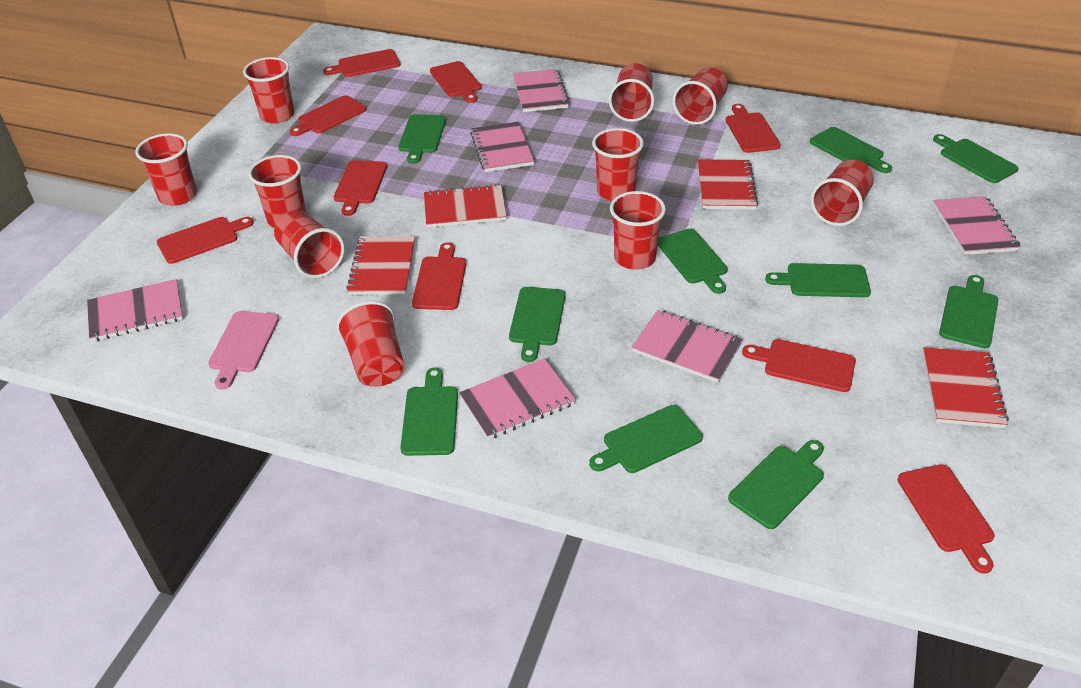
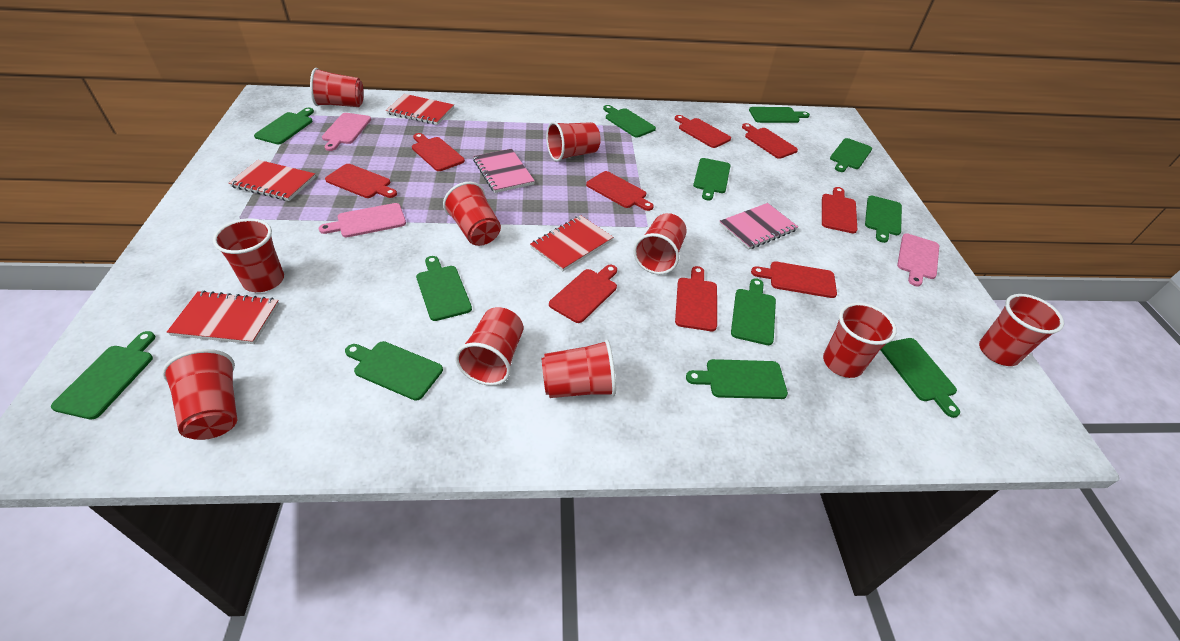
green cutting board: [398,114,446,164] [400,368,458,456] [509,287,566,362] [589,405,703,473] [658,229,728,294] [728,440,824,529] [765,263,871,297] [810,127,892,173] [933,134,1019,183] [939,275,998,348] = 10 -> [51,331,155,420] [254,108,314,144] [345,341,443,401] [416,256,472,321] [603,105,656,138] [686,359,788,399] [693,158,730,201] [731,278,776,345] [749,107,810,123] [830,138,872,172] [865,196,902,243] [881,338,960,418] = 12
pink cutting board: [208,311,279,390] = 1 -> [319,203,406,237] [322,113,371,151] [897,233,939,287] = 3
pink notebook: [87,279,183,342] [459,359,576,440] [470,122,534,172] [513,69,570,112] [632,310,743,383] [933,196,1021,255] = 6 -> [473,149,535,193] [719,203,798,250] = 2

